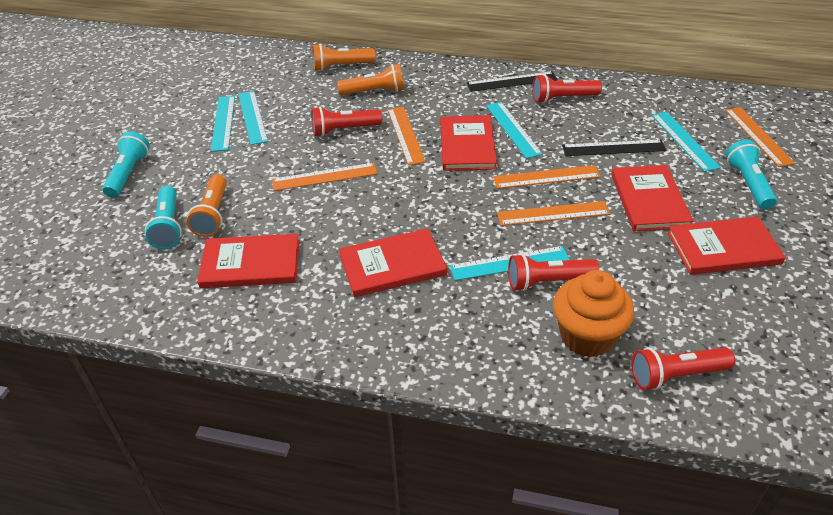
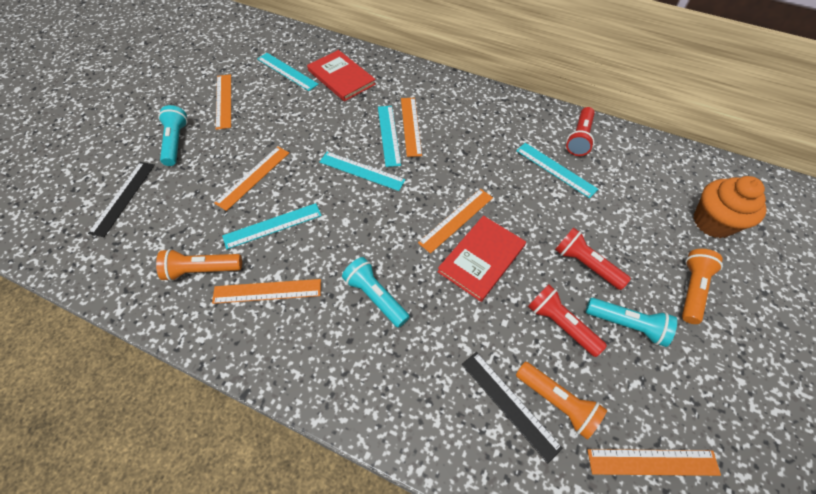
orange ruler: [272,163,377,191] [388,107,426,165] [493,165,601,189] [497,201,610,226] [725,107,795,167] = 5 -> [212,279,321,304] [214,146,289,211] [216,74,231,130] [401,98,422,157] [418,189,493,254] [587,449,721,476] = 6
red book: [197,234,300,288] [339,228,447,297] [440,115,497,171] [611,165,693,231] [668,216,786,275] = 5 -> [307,50,376,102] [437,216,526,302] = 2
red flashlight: [311,107,382,137] [508,254,599,291] [532,74,602,103] [631,347,735,390] = 4 -> [528,284,607,357] [555,227,631,290] [566,107,595,156] = 3

